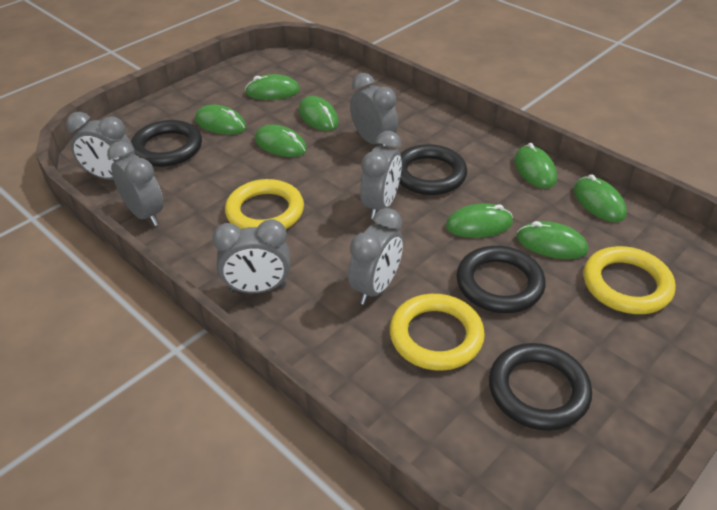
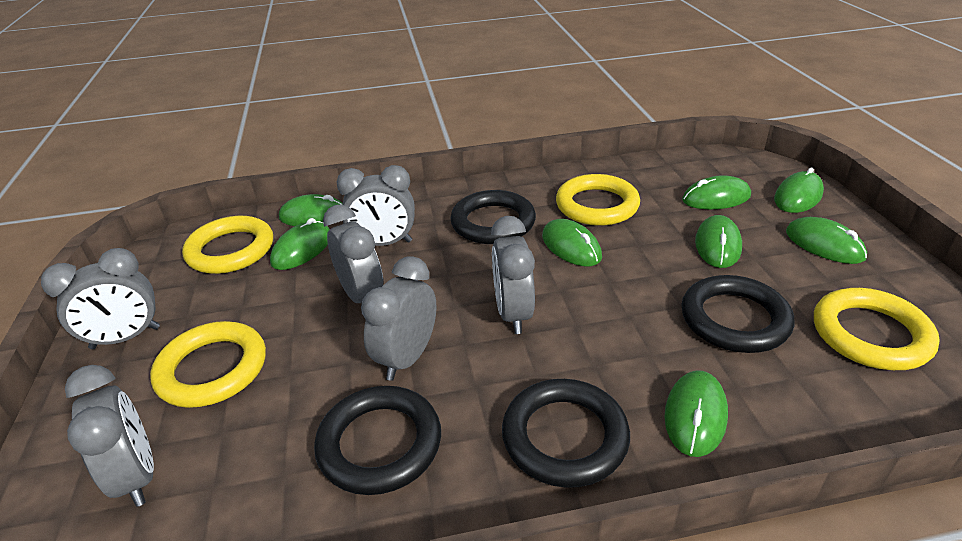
yellow ring: [225,179,304,229] [390,294,485,371] [584,246,676,314] = 3 -> [150,321,266,408] [182,216,273,274] [556,174,640,226] [814,288,940,370] = 4

